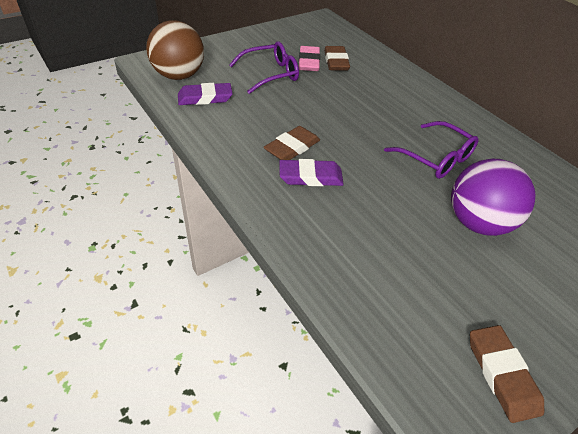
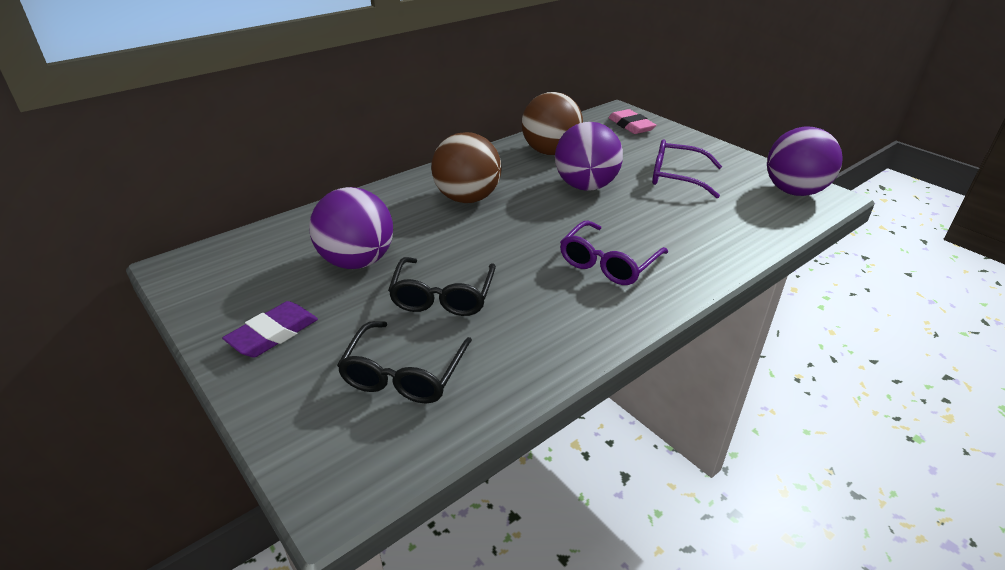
black glasses: none = 0 -> [337,321,472,403] [388,257,496,316] = 2
brown ball: [146,20,204,80] = 1 -> [431,132,501,203] [522,92,583,155] = 2
brown eraser: [263,126,320,160] [324,46,350,71] [470,325,544,423] = 3 -> none = 0
purple ball: [451,159,535,236] = 1 -> [309,187,393,269] [555,122,623,191] [767,127,842,196] = 3
purple eraser: [178,83,233,105] [279,159,344,186] = 2 -> [222,301,318,357] = 1

